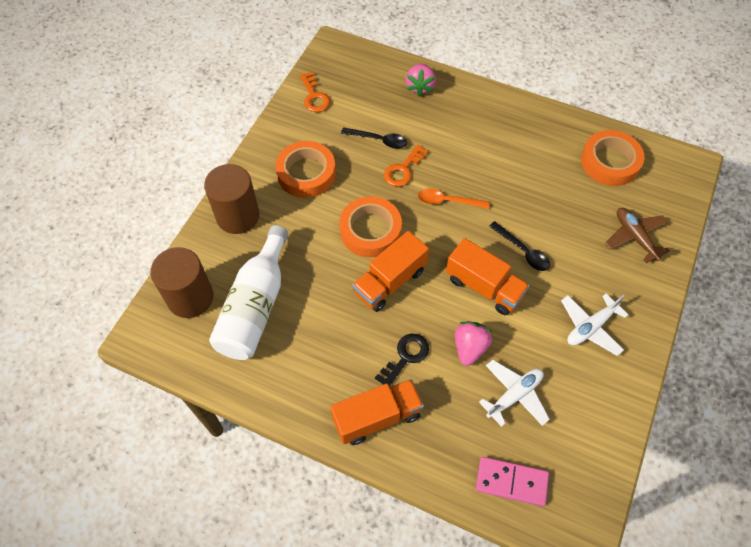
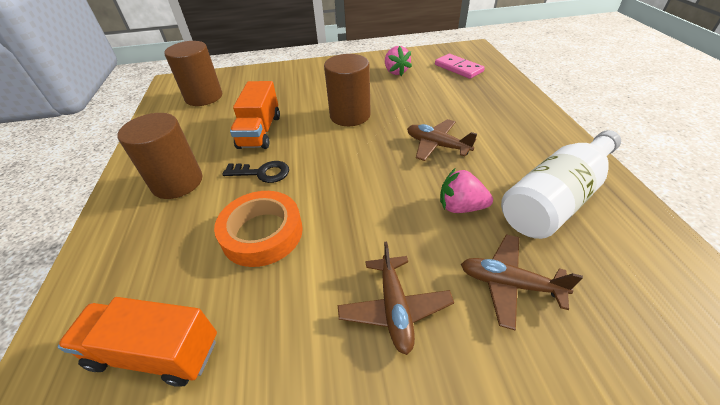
black spoon: [341,127,407,149] [489,221,550,271] = 2 -> none = 0
brown cylinder: [150,247,213,318] [204,164,260,234] = 2 -> [117,113,202,199] [164,41,222,106] [324,54,371,126] = 3
brown plane: [605,208,670,263] = 1 -> [338,241,454,355] [407,119,477,161] [461,234,583,330] = 3
orange key: [300,72,330,112] [384,145,428,187] = 2 -> none = 0
orange spoon: [418,188,490,209] = 1 -> none = 0
orange tape: [275,141,336,198] [340,197,402,257] [581,130,645,186] = 3 -> [214,191,303,267] = 1
orange truck: [330,379,424,445] [352,231,429,312] [446,238,530,315] = 3 -> [57,297,217,387] [230,81,280,149] = 2
white plane: [479,360,550,427] [561,294,628,356] = 2 -> none = 0

